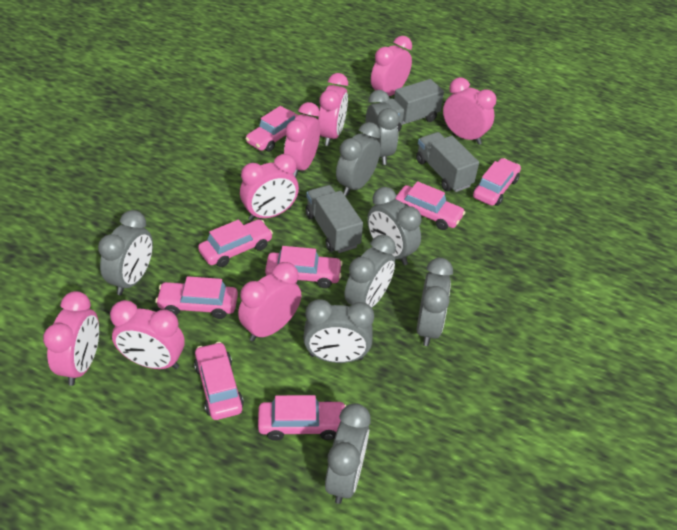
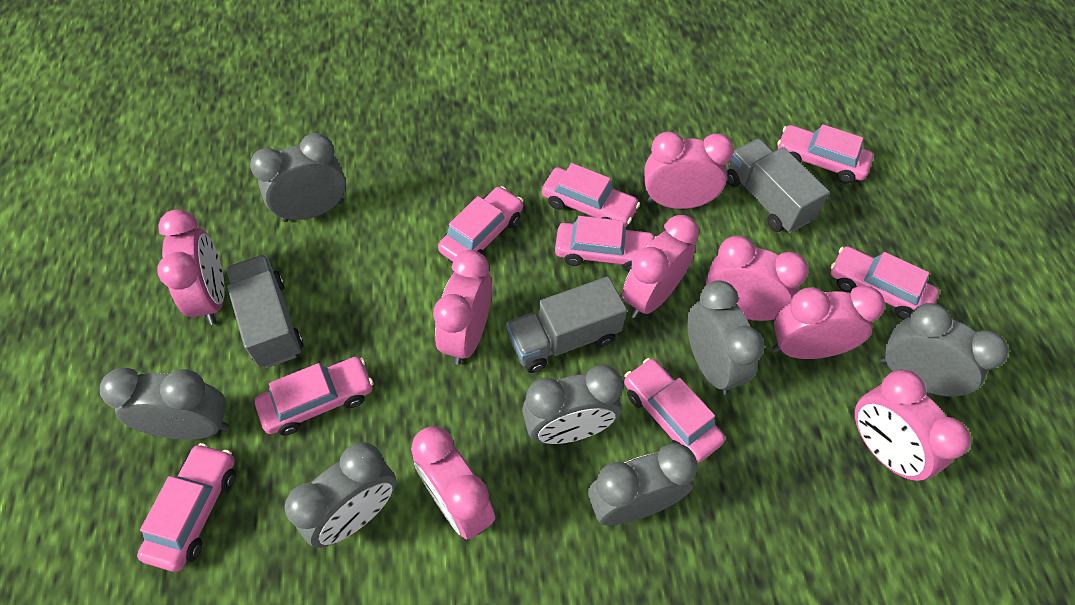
grey clock: [98,210,153,295] [303,299,374,363] [325,403,371,504] [336,122,381,196] [344,235,396,308] [365,90,399,165] [367,187,422,265] [417,258,453,346] = 8 -> [100,368,229,440] [250,133,346,222] [285,442,397,548] [522,365,623,444] [588,443,697,525] [687,280,764,395] [880,303,1008,397] = 7

